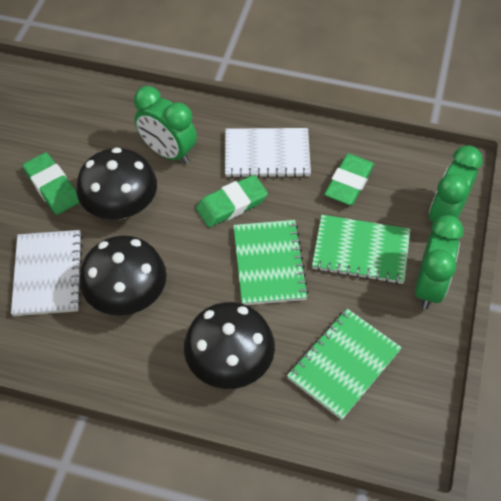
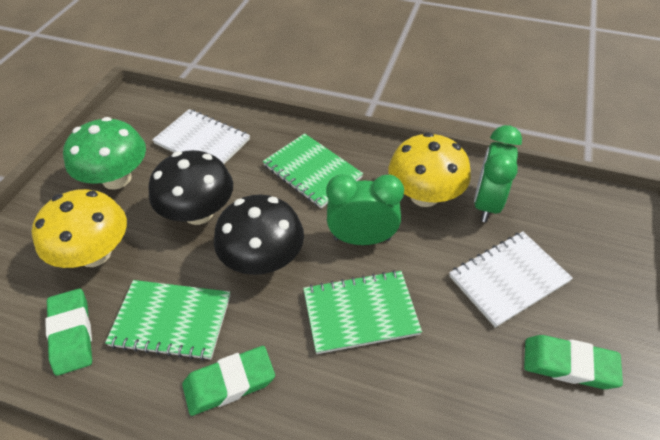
black mushroom: [77,147,157,219] [80,235,167,316] [184,302,275,389] = 3 -> [148,150,233,225] [214,195,304,275] = 2
green clock: [134,86,197,164] [415,215,464,309] [429,145,483,223] = 3 -> [326,174,404,245] [474,125,522,222] = 2
green mushroom: none = 0 -> [63,117,146,190] = 1
yellow mushroom: none = 0 -> [32,189,127,268] [389,132,471,207] = 2

